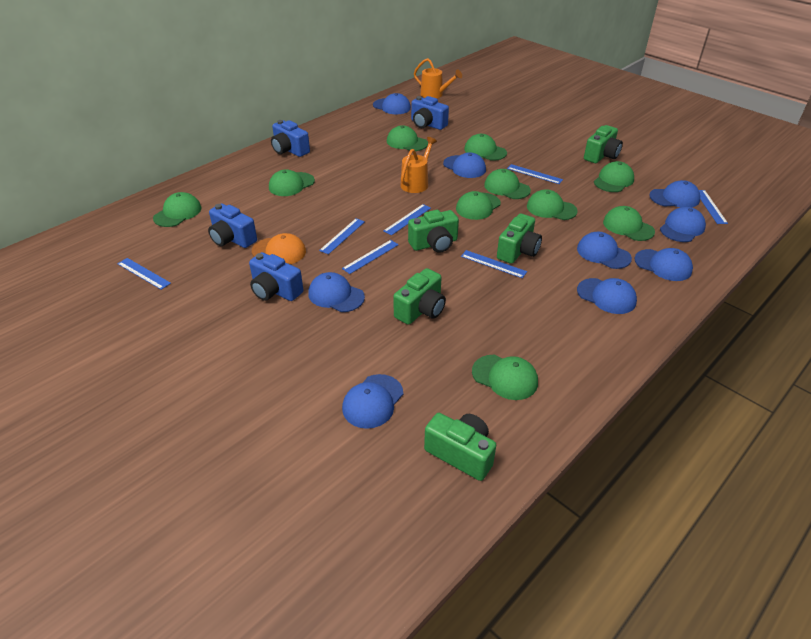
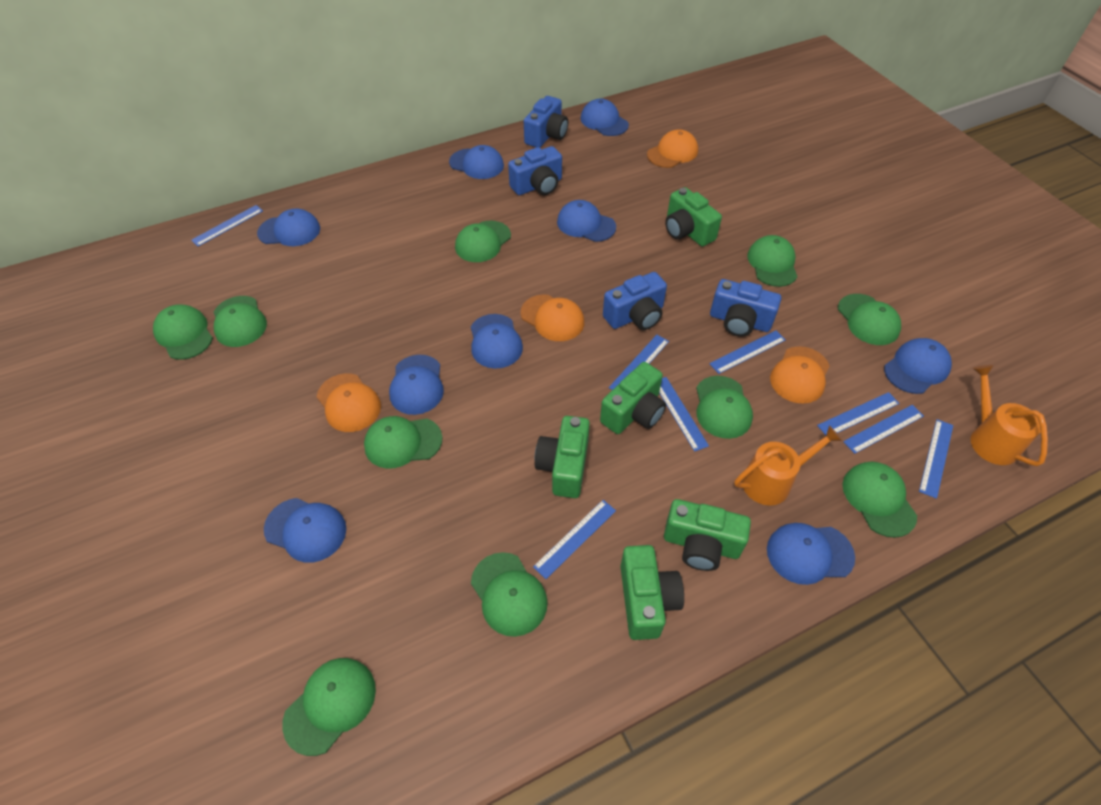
blue ruler: [117,258,171,290] [319,218,365,254] [342,240,399,274] [384,204,431,235] [461,250,527,278] [507,164,563,184] [699,190,728,224] = 7 -> [191,205,263,247] [533,500,616,579] [609,335,669,390] [659,377,709,452] [709,330,786,374] [817,392,900,435] [843,405,924,454] [919,419,953,499] = 8
orange cap: [252,233,306,264] = 1 -> [317,373,381,432] [521,294,584,341] [647,129,698,168] [770,346,829,404] = 4

